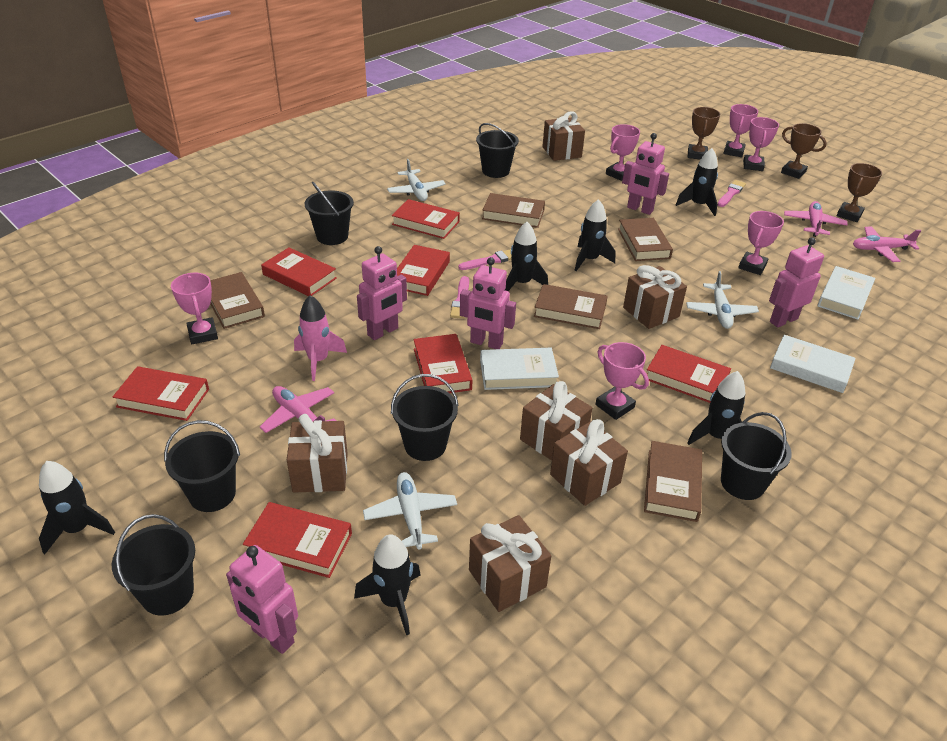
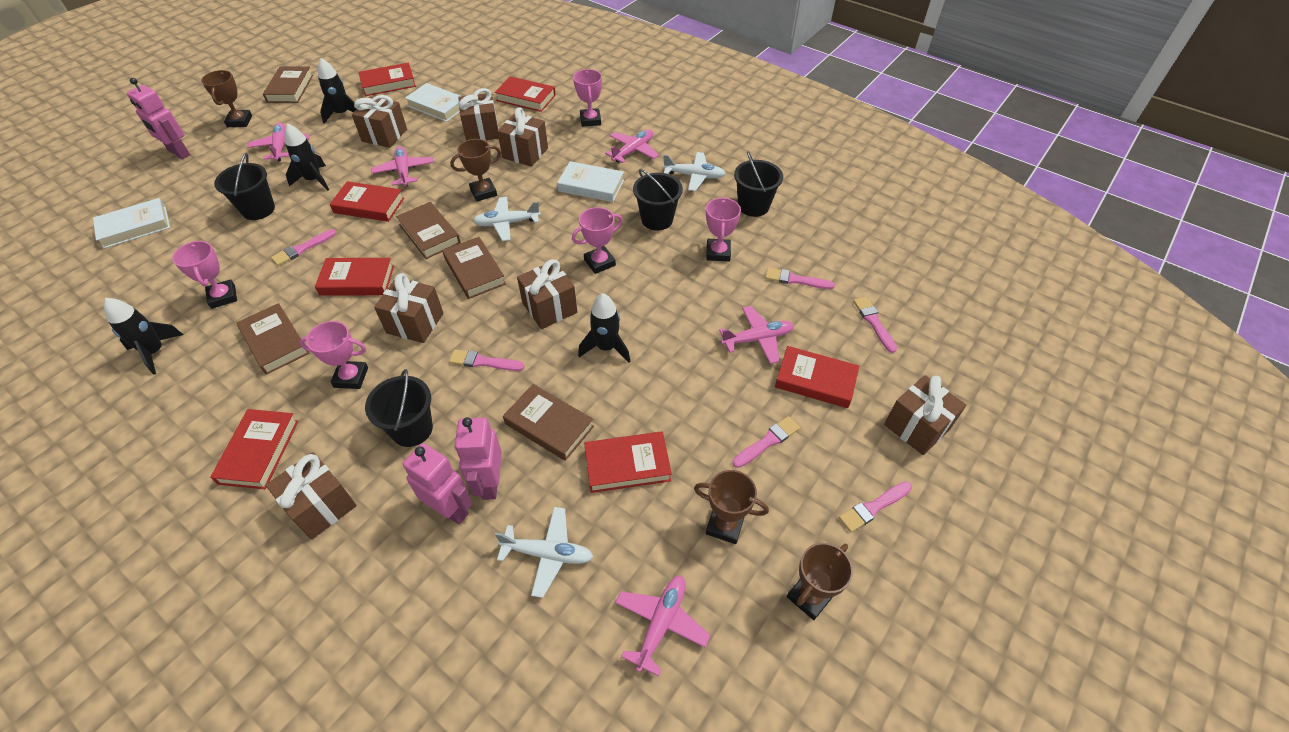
black bucket: [112,514,195,616] [164,420,240,512] [305,182,354,245] [391,374,459,461] [476,123,519,178] [721,412,792,500] = 6 -> [214,153,275,220] [365,369,433,447] [633,169,683,231] [734,152,783,217] = 4
black rocket: [39,461,115,554] [354,534,421,635] [505,222,548,291] [574,199,615,271] [676,148,718,216] [687,371,746,445] = 6 -> [103,298,183,375] [284,124,329,191] [318,58,356,124] [578,293,630,363] = 4
brown gift: [287,414,348,493] [469,515,551,612] [520,381,592,460] [542,111,585,161] [550,419,628,506] [623,265,687,329] = 6 -> [266,452,357,540] [352,95,407,148] [374,273,443,343] [458,88,499,141] [497,107,548,167] [517,259,577,329] [884,375,966,455] = 7
brown trophy: [688,107,720,160] [781,123,827,179] [837,163,882,222] = 3 -> [201,70,252,127] [450,139,501,202] [694,470,769,544] [787,543,853,620] = 4
pink brush: [450,276,469,319] [458,249,511,270] [718,180,746,207] = 3 -> [271,229,336,266] [449,350,524,371] [732,416,800,468] [765,268,835,289] [839,481,912,532] [853,297,897,353] = 6
pink plane: [260,386,336,433] [784,201,848,237] [853,227,921,262] = 3 -> [248,123,310,161] [371,146,434,186] [605,129,659,163] [615,576,711,676] [719,306,794,364] = 5
pink robot: [226,545,298,654] [357,246,407,340] [460,257,516,349] [622,133,669,215] [769,238,824,327] = 5 -> [127,78,190,159] [403,443,472,525] [455,417,502,500] = 3
pink rocket: [294,295,347,381] = 1 -> none = 0
pink trophy: [171,273,218,344] [595,342,649,420] [606,124,640,181] [723,104,758,157] [738,211,784,275] [743,117,779,171] = 6 -> [172,241,237,309] [300,321,368,389] [572,207,623,274] [573,69,602,127] [706,197,741,262] = 5

